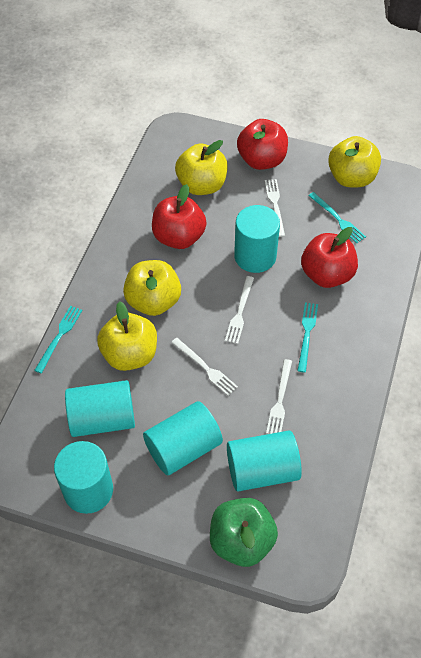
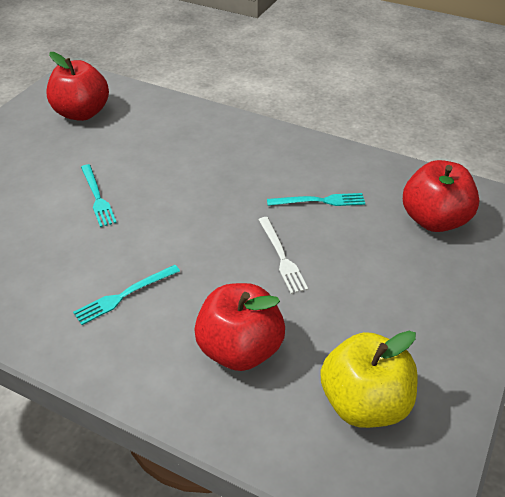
green apple: [210,498,278,567] = 1 -> none = 0
turquoise cylinder: [54,441,113,514] [65,380,135,437] [143,401,223,475] [227,431,302,491] [234,205,280,273] = 5 -> none = 0
white fork: [171,338,238,396] [225,276,254,344] [265,179,285,237] [266,359,292,434] = 4 -> [258,217,308,294] = 1
yellow apple: [97,301,157,371] [123,260,181,316] [175,140,228,195] [328,136,381,187] = 4 -> [321,331,418,428] = 1

